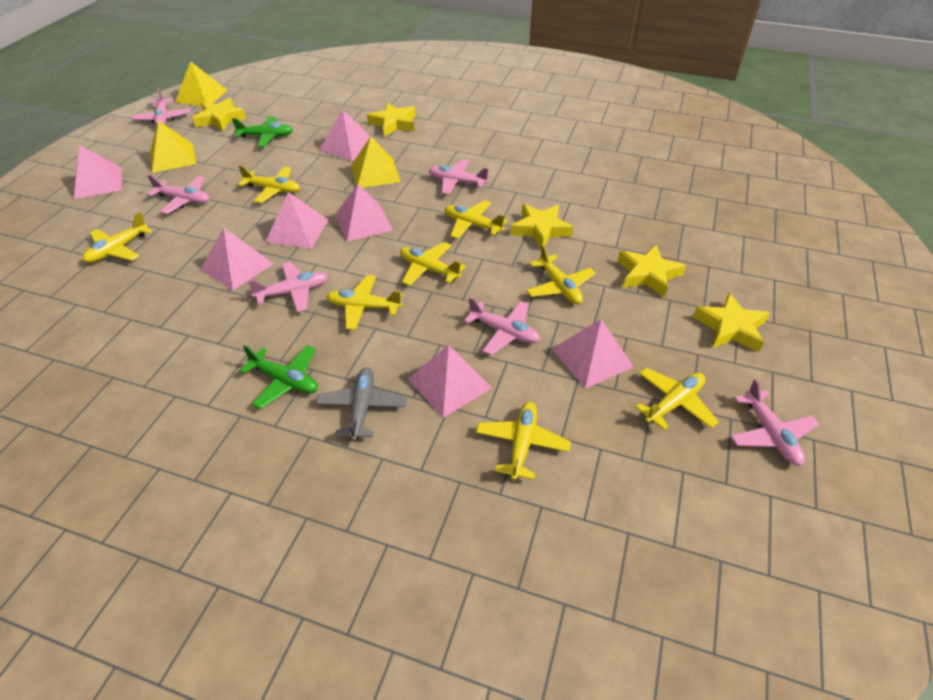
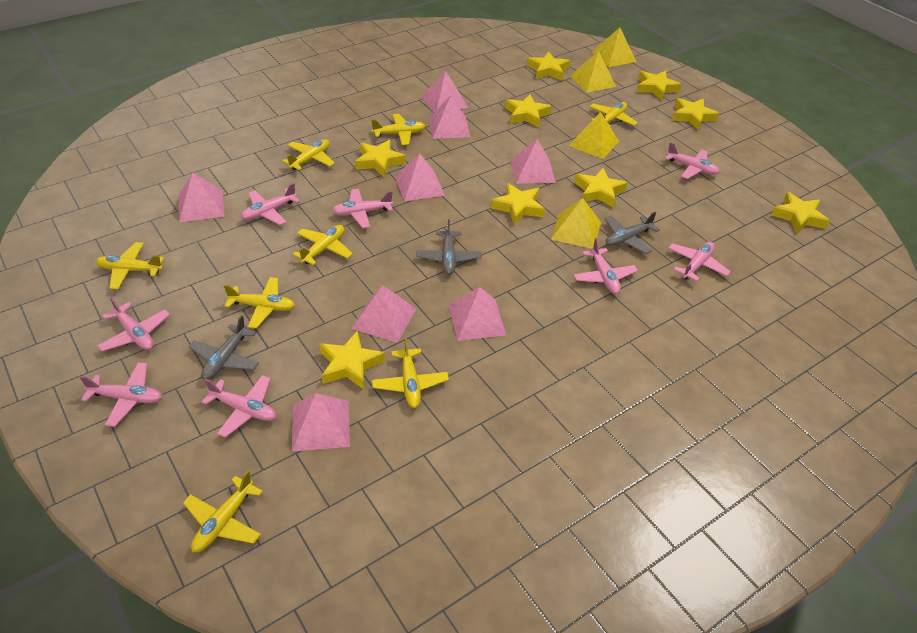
green plane: [232,116,293,147] [239,345,318,409] = 2 -> none = 0
grey plane: [316,367,407,441] = 1 -> [189,315,259,380] [416,219,481,275] [605,212,660,254] = 3
pink plane: [132,88,190,126] [147,175,209,214] [248,262,328,312] [428,159,489,195] [464,297,541,355] [730,379,819,466] = 6 -> [79,362,162,427] [97,297,170,352] [202,375,276,438] [241,183,300,225] [332,189,393,228] [573,238,638,294] [665,142,720,179] [668,242,731,281] = 8
pink pyramid: [74,145,122,199] [200,227,274,291] [266,192,329,249] [319,109,371,161] [335,184,393,242] [408,345,492,418] [552,319,634,389] = 7 -> [178,172,225,222] [292,393,350,452] [351,286,416,343] [395,153,445,202] [421,71,469,112] [429,96,470,139] [449,287,506,341] [511,139,556,184] = 8
yellow pyramid: [150,121,196,173] [175,61,228,106] [351,136,401,188] = 3 -> [551,198,601,249] [569,112,619,159] [570,51,616,93] [592,28,636,67] = 4
yellow star: [193,98,246,131] [367,102,416,136] [511,204,573,248] [618,245,686,297] [693,293,770,352] = 5 -> [320,331,385,389] [355,140,406,177] [491,183,545,225] [505,95,552,127] [527,52,570,80] [574,168,628,208] [637,71,681,100] [672,98,719,130] [771,192,830,233] = 9

